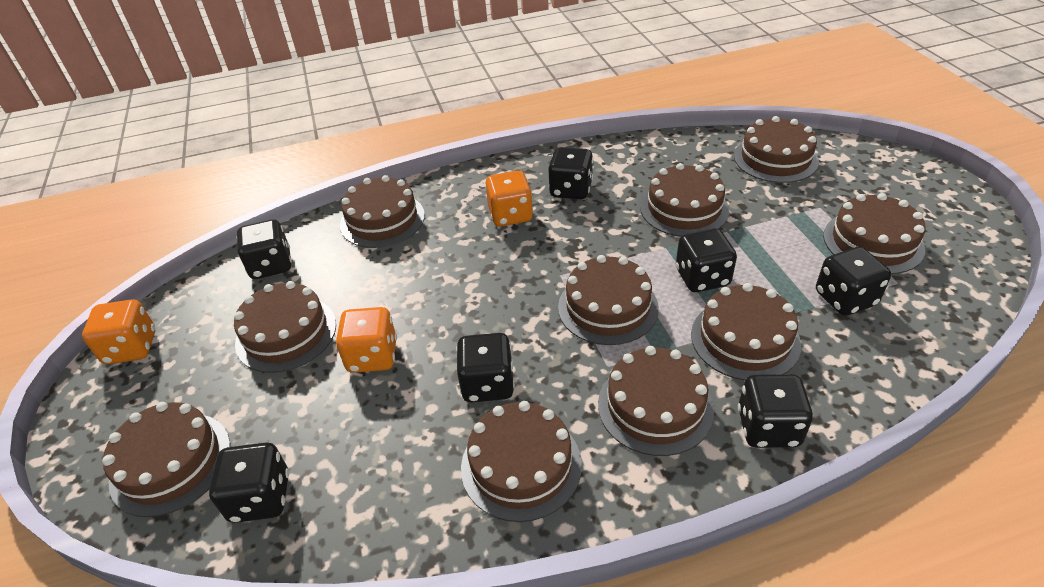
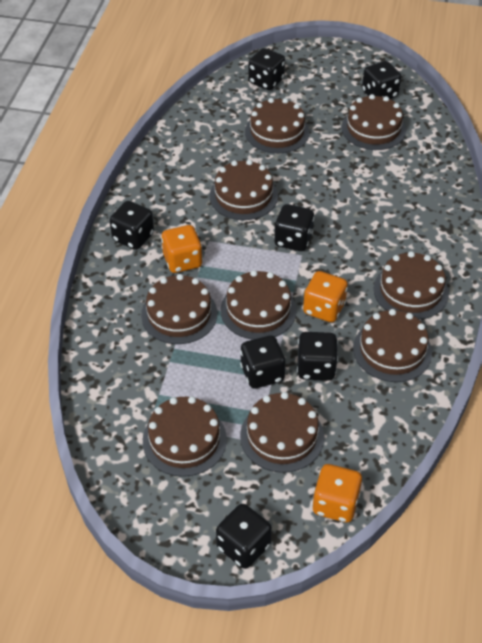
brown cake: [102,402,230,517] [234,281,336,373] [340,175,425,248] [461,401,582,522] [558,255,659,345] [598,346,714,456] [640,163,729,237] [691,283,801,381] [734,116,819,183] [823,193,926,274] = 10 -> [141,274,217,344] [143,396,227,477] [209,160,278,220] [221,270,296,340] [240,392,324,473] [245,98,310,154] [341,94,406,150] [353,309,432,382] [374,251,449,320] = 9

